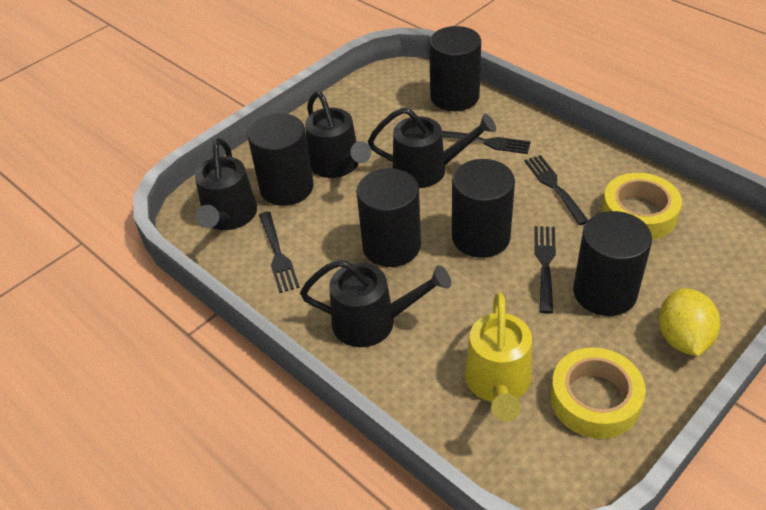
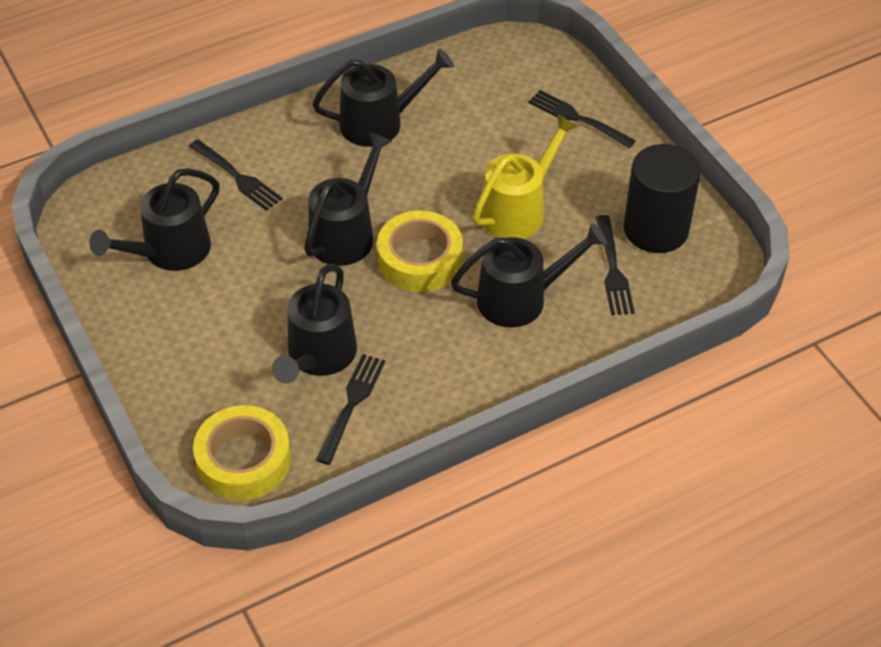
black cylinder: [247,113,313,206] [356,168,421,267] [429,26,481,111] [452,159,515,258] [573,211,652,316] = 5 -> [624,144,701,253] = 1
black watering can: [195,138,257,230] [300,259,451,347] [305,91,371,178] [368,107,496,188] = 4 -> [89,168,219,271] [272,264,357,384] [304,132,392,266] [312,49,454,147] [451,223,607,328] = 5
yellow lemon: [659,288,720,357] = 1 -> none = 0

